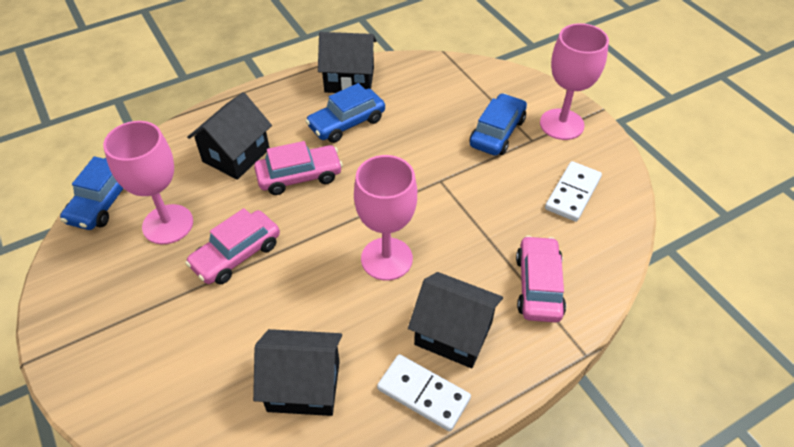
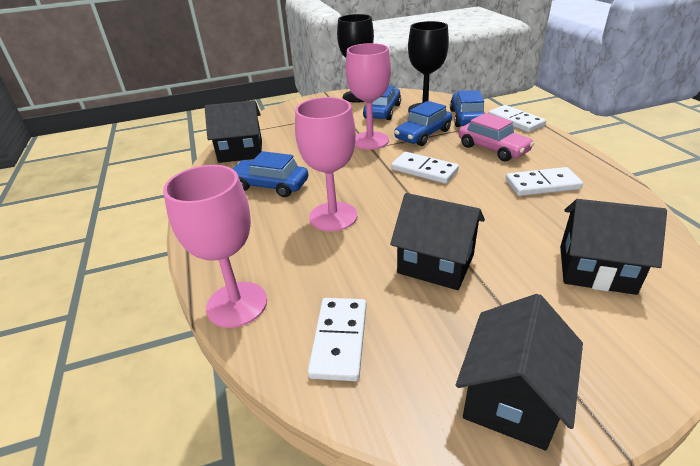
black goblet: none = 0 -> [337,14,374,103] [408,21,449,113] = 2
blue car: [60,156,123,230] [306,83,385,143] [470,93,527,156] = 3 -> [233,151,308,197] [363,86,401,120] [394,101,452,146] [450,90,484,127] = 4
pink car: [186,208,280,285] [254,141,343,195] [516,235,566,323] = 3 -> [458,113,534,161] = 1
white domino: [377,354,471,432] [545,161,602,222] = 2 -> [308,298,367,381] [391,152,459,184] [488,105,546,132] [506,167,583,196] = 4

